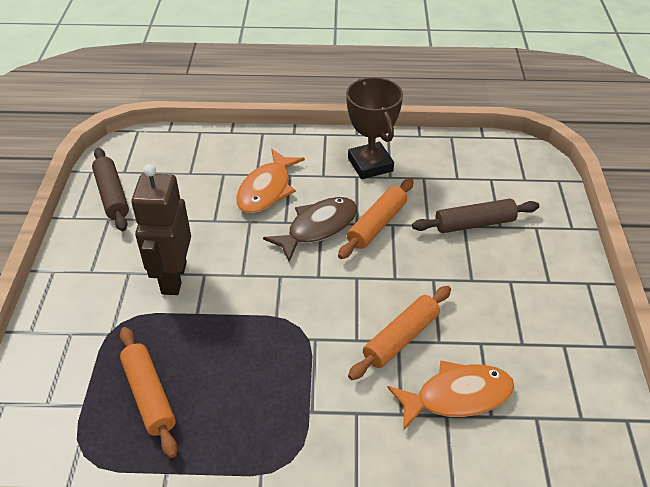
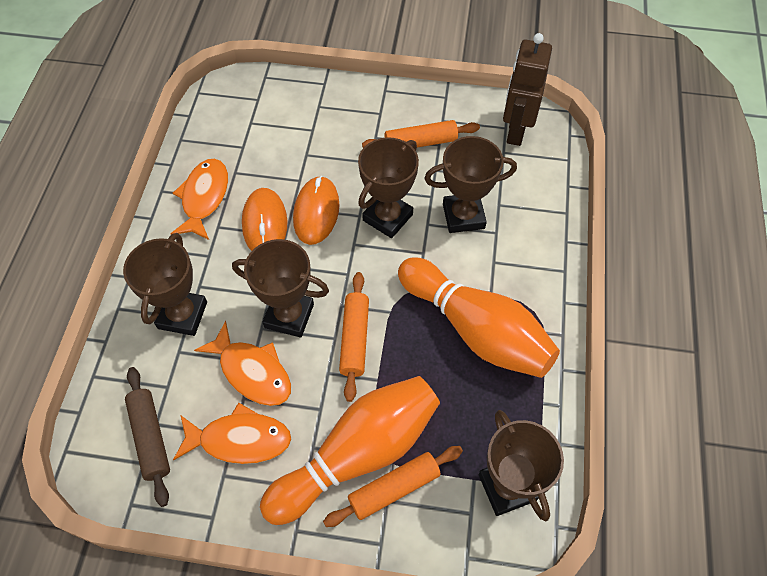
brown fish: [263,197,357,262] = 1 -> none = 0
brown rolling pin: [92,148,129,231] [412,199,539,233] = 2 -> [125,367,170,507] = 1
brown trophy: [346,77,403,179] = 1 -> [123,233,207,336] [232,239,329,338] [358,137,419,238] [424,136,517,233] [478,410,564,521] = 5
orange bowling pin: none = 0 -> [260,376,440,525] [398,257,560,378] = 2
orange fish: [236,149,305,213] [387,360,514,431] = 2 -> [171,159,228,240] [173,403,291,464] [194,321,291,406] = 3
orange mouse: none = 0 -> [242,188,287,251] [293,176,339,245] = 2

